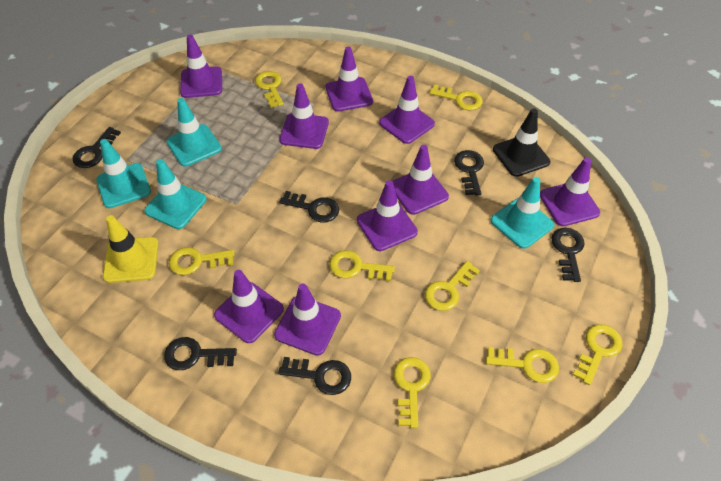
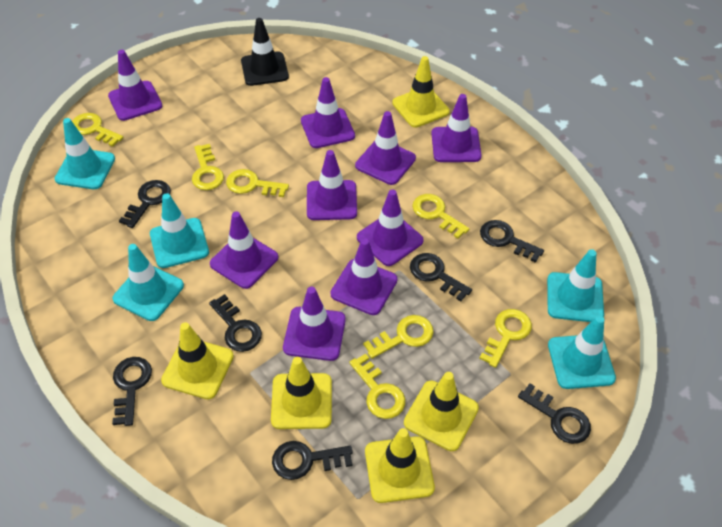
black key: [73,127,121,168] [164,337,237,370] [278,357,351,395] [279,191,339,223] [454,150,484,195] [551,228,585,282] = 6 -> [112,357,152,426] [119,180,171,228] [209,294,262,352] [272,441,353,480] [410,253,472,301] [480,220,544,263] [518,383,591,444] = 7
turquoise traffic cone: [96,139,151,208] [144,159,207,229] [167,98,222,167] [491,177,554,249] = 4 -> [55,118,115,189] [112,244,184,321] [150,193,209,268] [547,249,604,322] [548,316,616,389] = 5
yellow key: [169,247,235,275] [255,71,284,108] [329,250,395,281] [394,357,431,428] [425,261,480,311] [430,84,483,110] [486,347,559,383] [573,324,622,385] = 8 -> [72,113,124,147] [192,144,224,190] [226,169,289,197] [349,353,405,419] [363,315,434,359] [412,194,469,239] [479,309,532,368] = 7
yellow traffic cone: [103,215,159,283] = 1 -> [161,322,234,399] [271,357,332,429] [365,428,435,503] [392,56,450,127] [404,372,479,451] = 5

